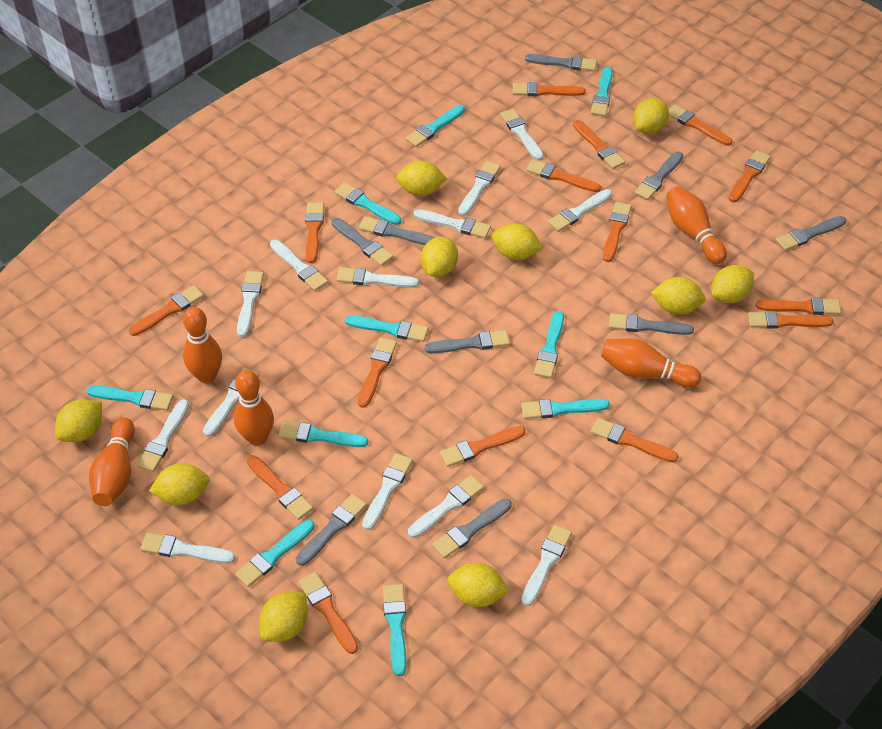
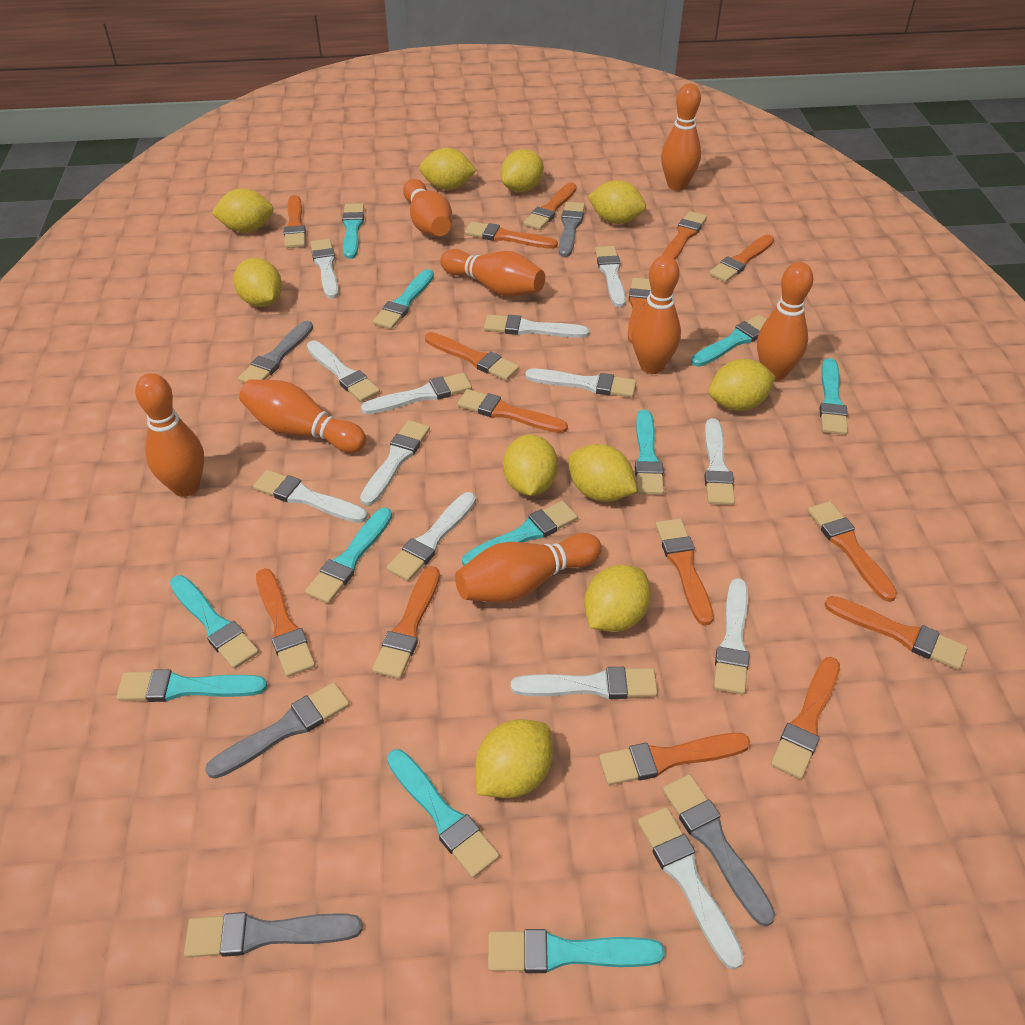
grey brush: [296,494,367,566] [332,218,393,266] [359,216,434,245] [424,330,510,353] [432,499,512,558] [525,54,597,71] [609,313,694,335] [634,151,683,200] [776,216,846,251] = 9 -> [184,912,363,958] [205,682,350,779] [238,321,313,383] [559,202,585,257] [663,774,776,927] = 5
orange bowling pin: [89,417,135,506] [183,307,222,383] [234,370,274,446] [601,338,701,388] [666,186,727,264] = 5 -> [135,373,204,497] [239,379,366,453] [403,179,452,236] [440,249,545,297] [455,533,602,603] [632,255,681,374] [661,84,701,191] [757,262,813,381] = 8
turquoise brush: [86,385,173,411] [235,520,315,587] [278,421,368,447] [334,182,401,225] [345,315,428,342] [383,584,406,676] [406,105,465,147] [521,399,610,419] [534,311,564,378] [591,66,613,116] = 10 -> [116,669,267,702] [170,575,259,669] [305,507,392,604] [342,203,364,259] [373,269,434,329] [387,749,499,878] [462,501,578,566] [488,929,665,973] [635,410,664,495] [691,315,767,367] [819,358,848,435] = 11

